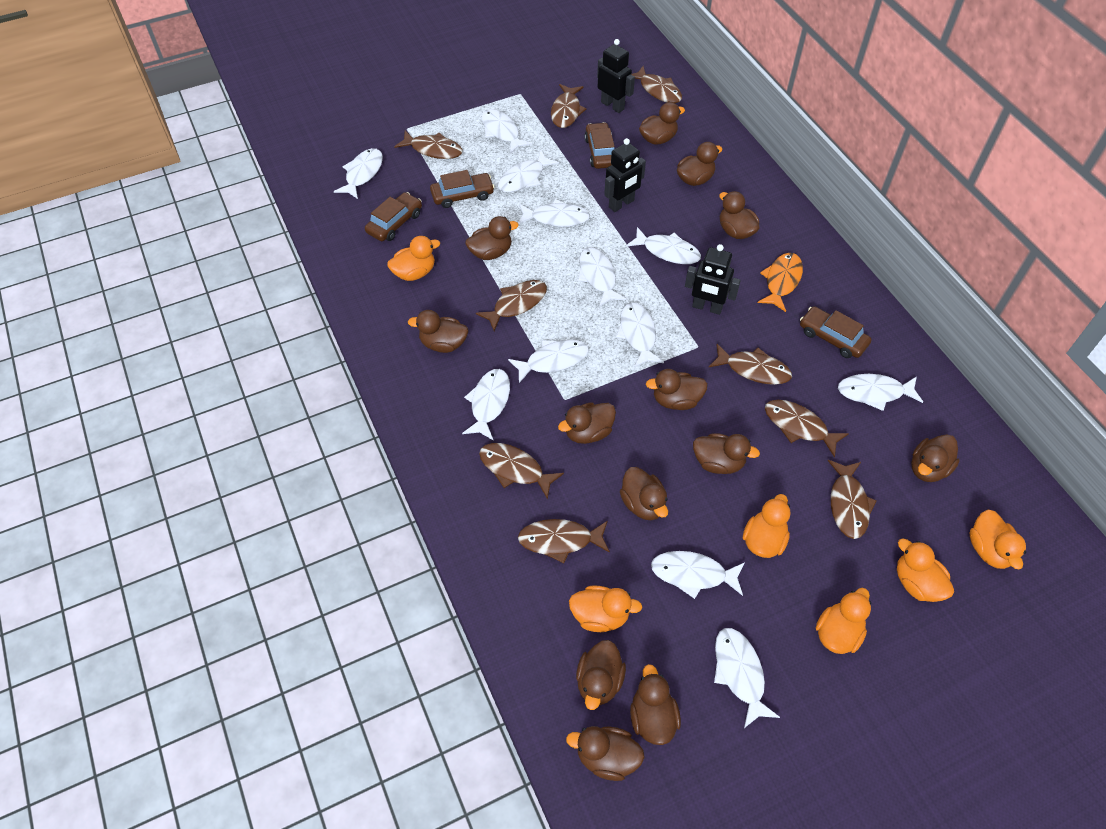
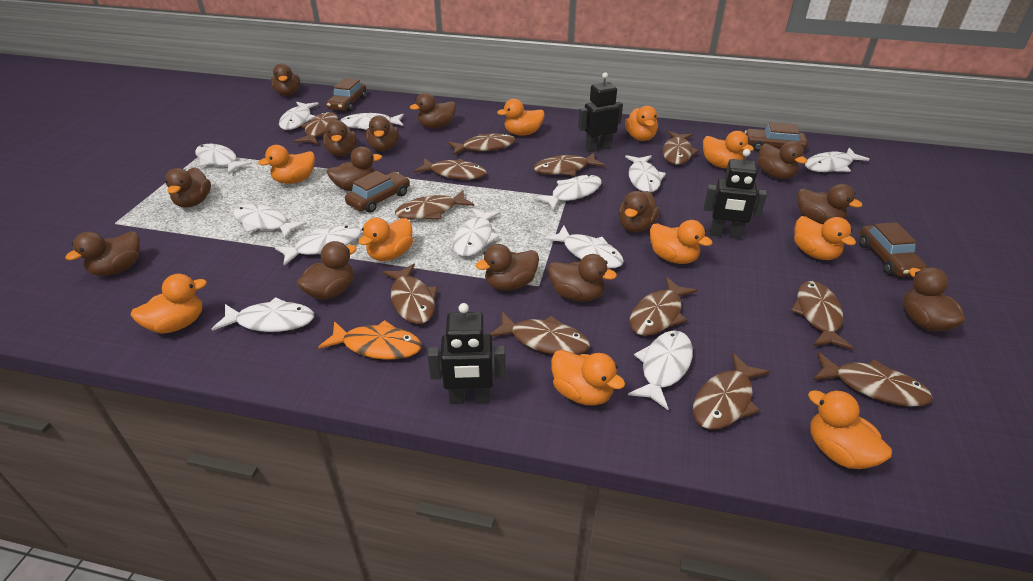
brown duck: [408,310,468,353] [465,216,519,260] [558,402,616,444] [566,726,645,781] [576,640,626,710] [620,467,668,520] [630,664,681,745] [639,102,685,145] [646,369,708,410] [677,142,722,186] [693,433,760,474] [719,191,760,239] [911,434,960,482] = 13 -> [65,232,140,276] [165,167,211,208] [271,63,300,96] [297,241,357,300] [323,120,357,156] [327,146,382,191] [366,115,399,151] [410,93,456,128] [476,244,539,291] [548,254,617,302] [618,191,660,232] [758,141,807,179] [797,184,862,224] [903,267,966,332] = 14
brown fish: [394,131,463,159] [476,280,547,331] [479,443,564,500] [518,519,610,563] [551,84,587,128] [632,66,682,103] [709,344,792,385] [765,400,849,457] [828,460,877,539] = 9 -> [294,112,338,144] [382,264,438,324] [395,190,474,220] [414,158,486,180] [448,133,516,155] [490,312,590,355] [534,153,605,176] [630,277,697,336] [663,131,699,165] [693,353,770,430] [791,281,854,350] [813,352,933,407] = 12
orange duck: [387,236,440,281] [569,585,642,632] [743,494,791,558] [816,588,871,654] [897,538,954,602] [969,510,1026,570] = 6 -> [131,274,207,334] [258,145,315,184] [358,217,413,261] [497,99,544,136] [551,350,625,406] [625,106,658,141] [650,220,713,264] [703,131,754,168] [794,216,856,260] [808,390,892,469] = 10

